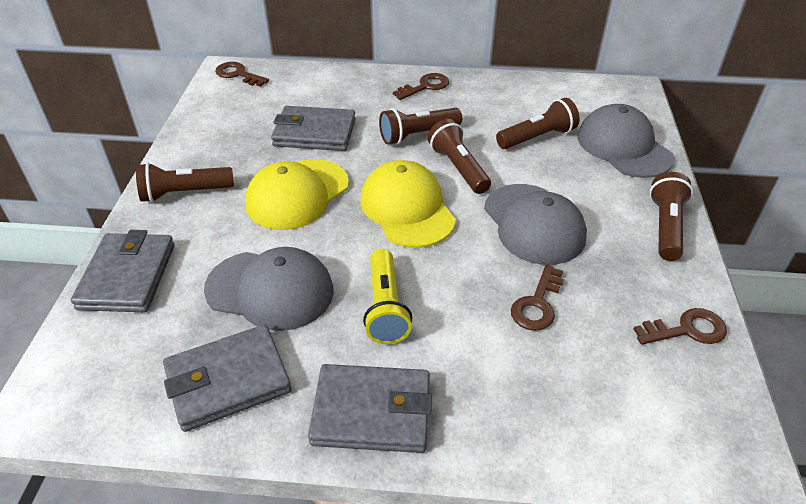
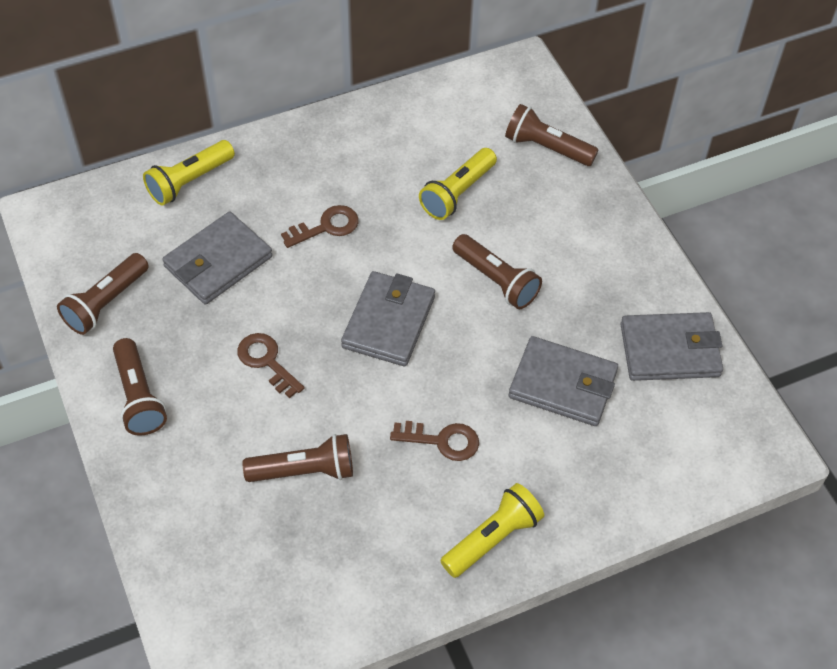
brown key: [215,62,269,87] [393,73,449,100] [511,265,564,331] [633,308,727,345] = 4 -> [237,333,304,398] [281,205,358,248] [390,421,479,461] = 3
grey cap: [204,247,334,331] [484,184,587,265] [578,104,674,178] = 3 -> none = 0
yellow cap: [245,159,349,230] [360,160,456,248] = 2 -> none = 0
yellow flashlight: [363,249,412,344] = 1 -> [143,140,235,206] [419,148,497,220] [440,483,544,578] = 3

